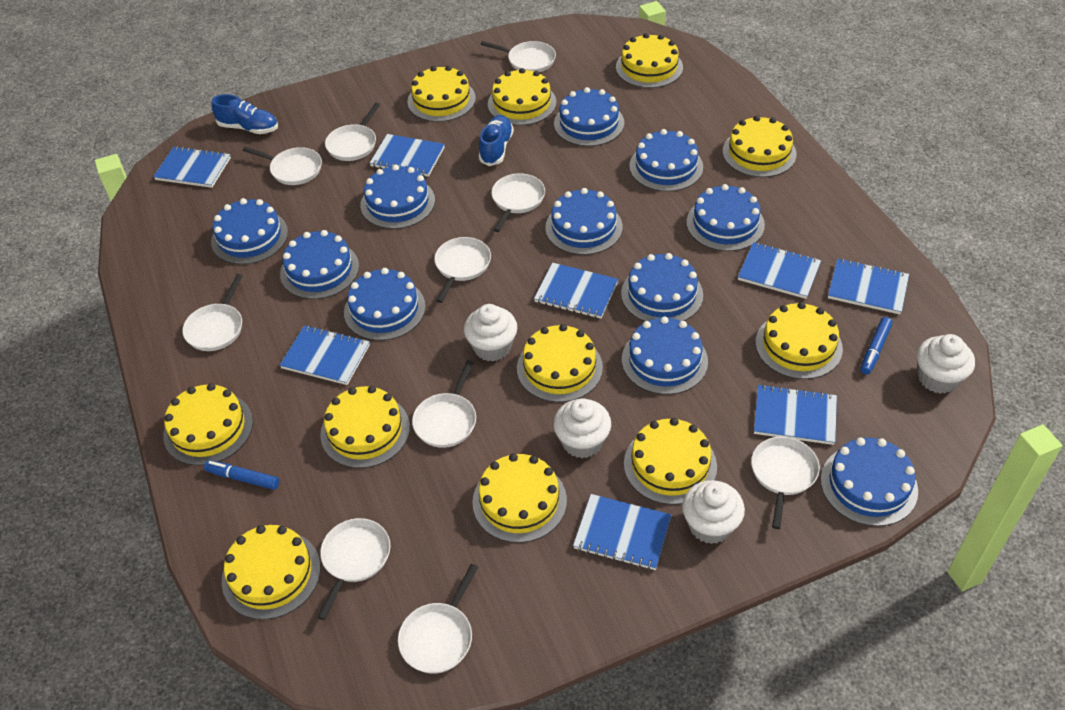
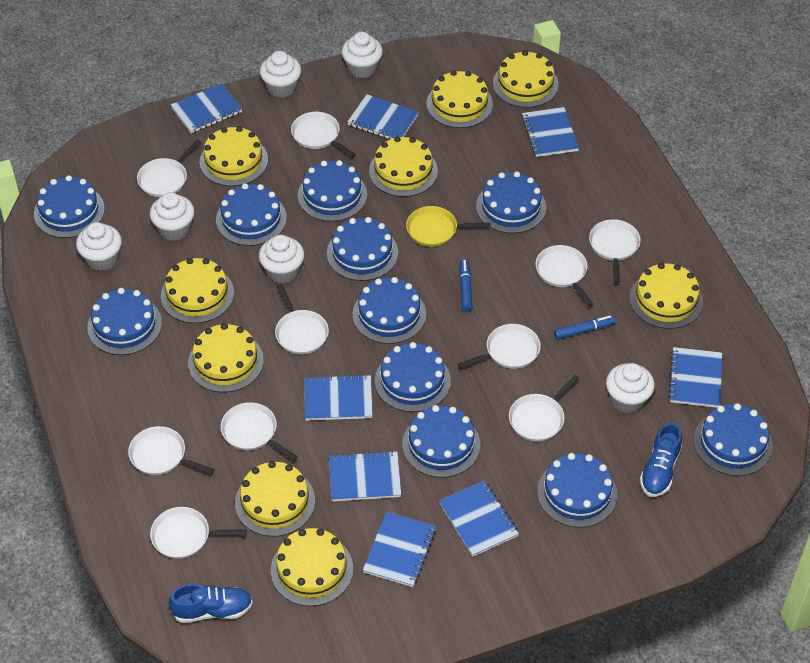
white cupcake: [464,304,518,362] [553,398,611,458] [682,480,745,544] [917,334,975,394] = 4 -> [76,222,122,271] [150,192,195,241] [259,235,304,283] [260,51,301,98] [341,32,383,78] [606,363,655,413] = 6
yellow cake: [163,383,253,466] [222,525,320,620] [320,386,410,468] [407,66,476,122] [472,453,567,543] [488,68,556,125] [517,324,603,402] [616,33,683,88] [624,418,717,505] [723,116,796,177] [756,302,843,379] = 11 -> [161,258,234,323] [188,323,264,392] [200,126,268,186] [235,461,315,537] [271,528,353,606] [369,136,438,197] [426,70,493,128] [493,50,559,108] [629,263,703,329] = 9
yellow pan: none = 0 -> [406,206,490,247] = 1

